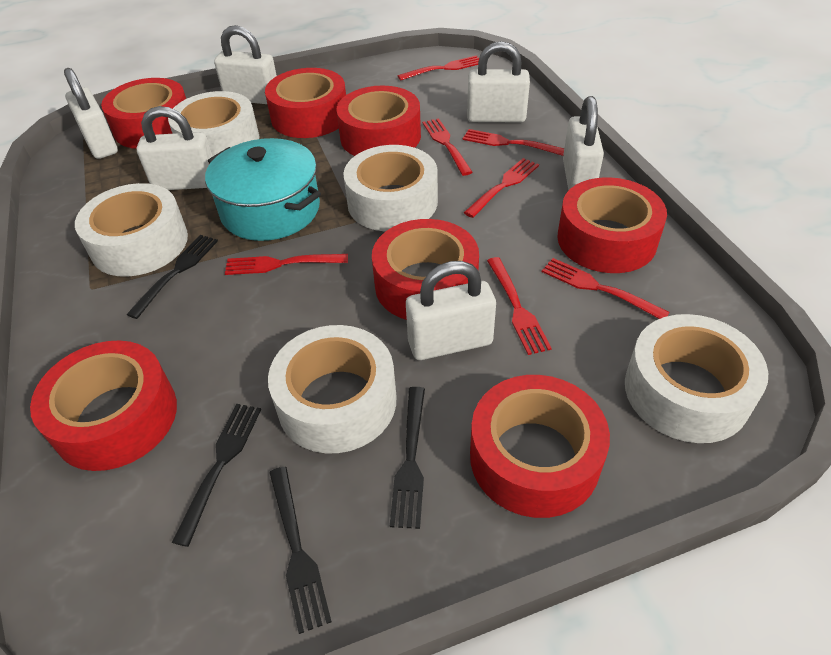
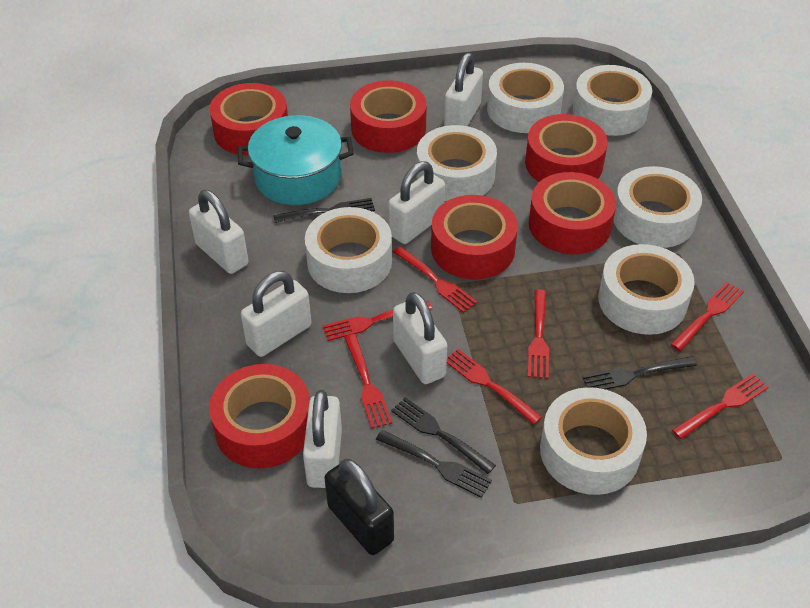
black padlock: none = 0 -> [325,459,394,555] = 1
red tape: [30,340,177,471] [101,78,186,149] [265,68,346,138] [336,85,421,156] [372,219,479,320] [470,375,610,518] [557,177,667,273] = 7 -> [209,83,288,155] [209,364,310,468] [350,80,427,153] [431,195,518,280] [525,114,608,182] [529,172,616,254] = 6
white tape: [75,183,188,277] [168,91,259,156] [268,325,396,453] [343,145,438,232] [625,314,768,443] = 5 -> [305,207,392,293] [417,125,497,201] [487,63,564,133] [540,387,647,495] [573,65,652,136] [598,244,695,335] [613,166,702,248] = 7

